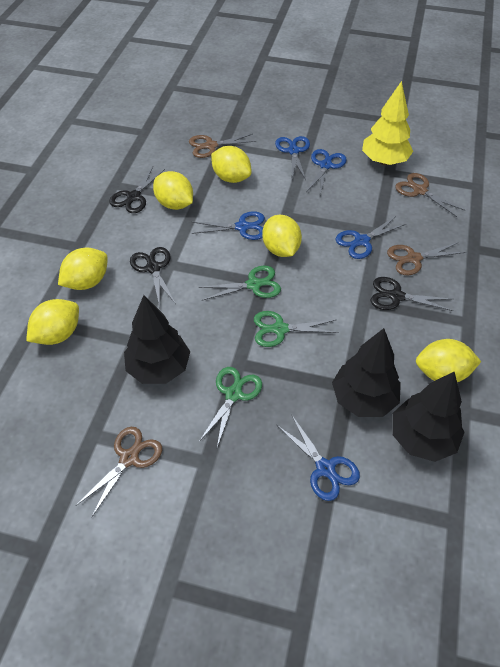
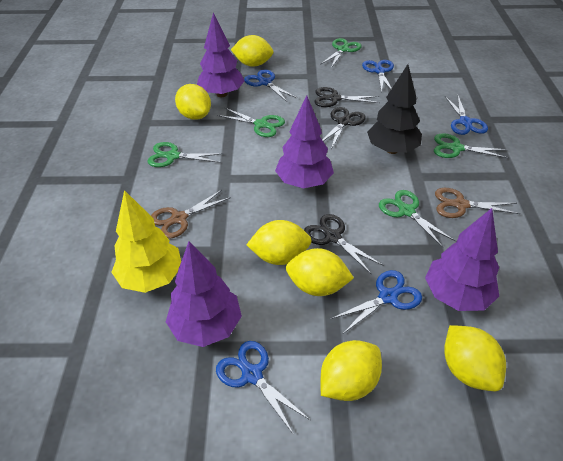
black tree: [124,295,190,384] [332,328,401,417] [392,371,465,462] = 3 -> [367,64,422,154] = 1
brown scissors: [76,427,162,517] [189,134,256,158] [387,242,466,275] [395,173,465,217] = 4 -> [151,190,231,238] [435,188,520,218] = 2
green scissors: [199,265,281,301] [199,367,262,447] [254,311,339,347] = 3 -> [147,142,223,167] [217,108,285,137] [320,38,362,68] [379,190,455,248] [434,133,509,158] = 5
purple tree: none = 0 -> [166,241,242,347] [197,13,245,97] [275,95,334,188] [425,208,499,311] = 4

